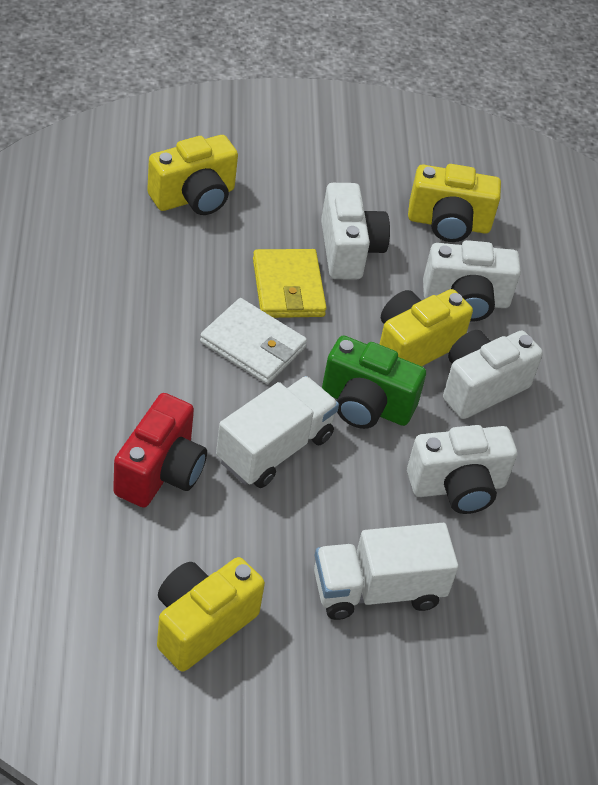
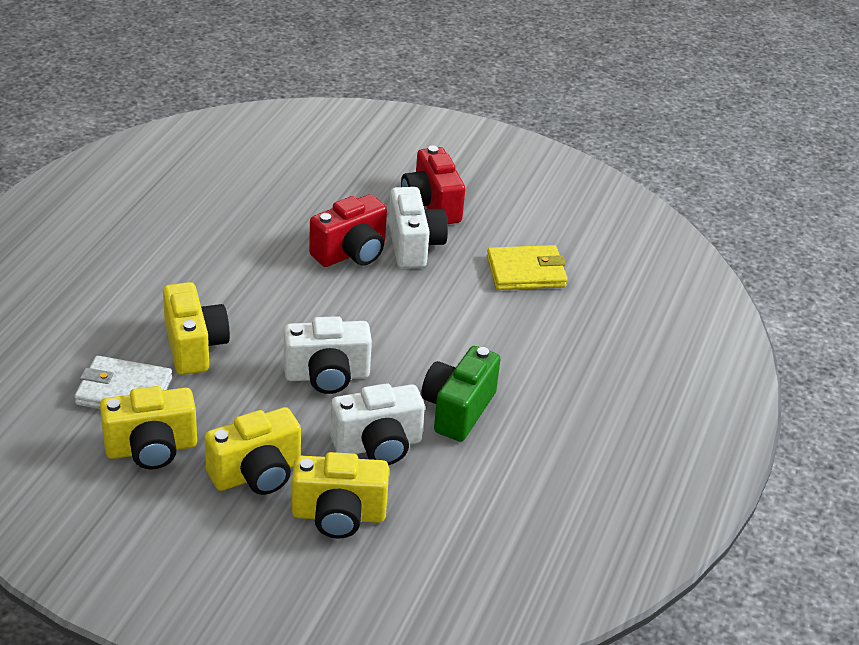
red camera: [113,393,207,508] = 1 -> [309,194,387,267] [401,146,465,224] = 2
white camera: [321,183,390,279] [407,425,517,514] [423,240,521,322] [443,330,543,419] = 4 -> [284,316,372,394] [330,383,425,465] [388,187,448,268] = 3
white truck: [216,376,339,488] [314,523,458,620] = 2 -> none = 0

